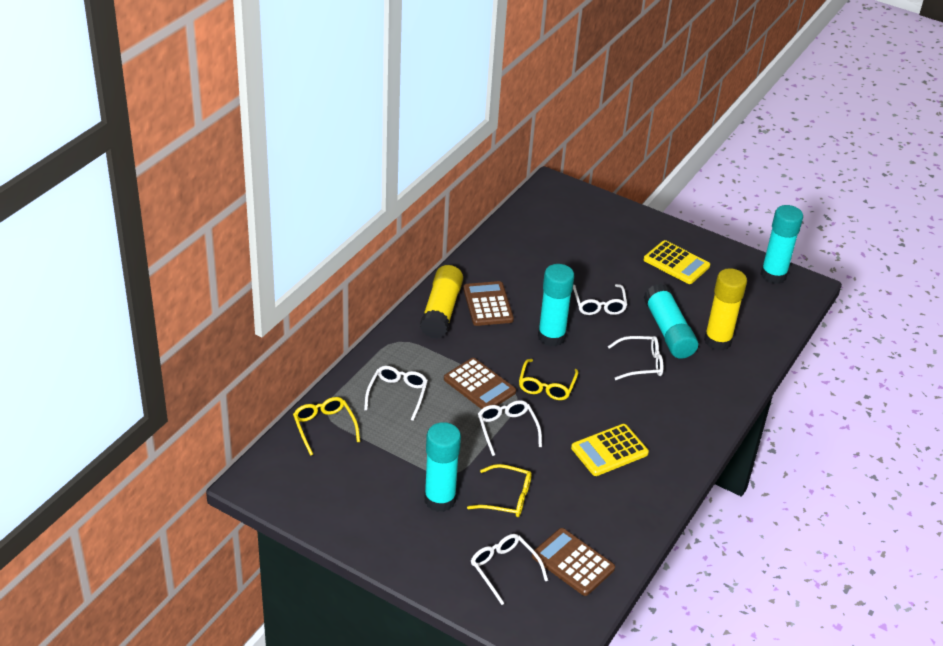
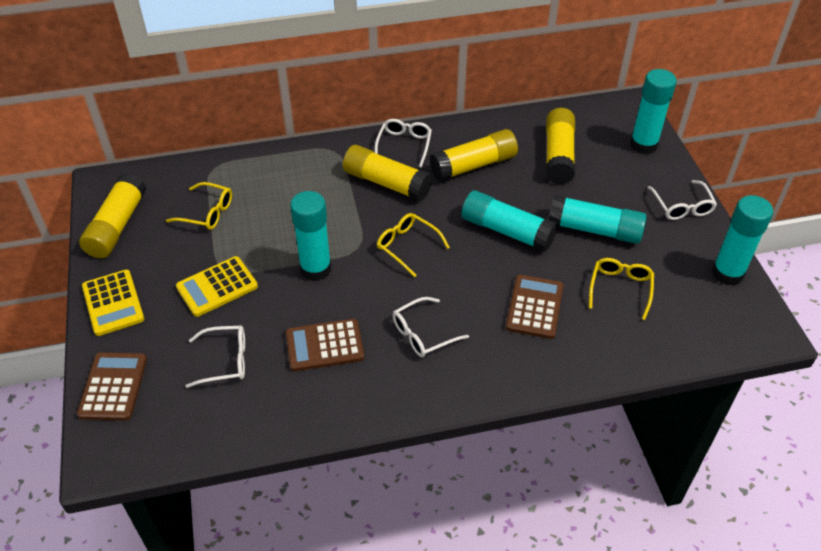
turquoise glue stick: [424,422,461,512] [538,264,574,347] [644,284,698,359] [761,205,803,284] = 4 -> [290,191,332,281] [462,190,558,252] [549,195,647,244] [630,69,677,154] [712,195,773,286] = 5
white glasses: [364,366,428,421] [471,534,548,605] [478,400,542,456] [573,284,627,315] [608,336,663,380] = 5 -> [185,326,245,388] [374,119,432,168] [392,297,469,357] [647,180,717,220] = 4
yellow glue stick: [420,265,463,339] [704,268,747,350] = 2 -> [79,173,146,258] [343,145,432,201] [429,129,518,182] [546,108,575,185] = 4

